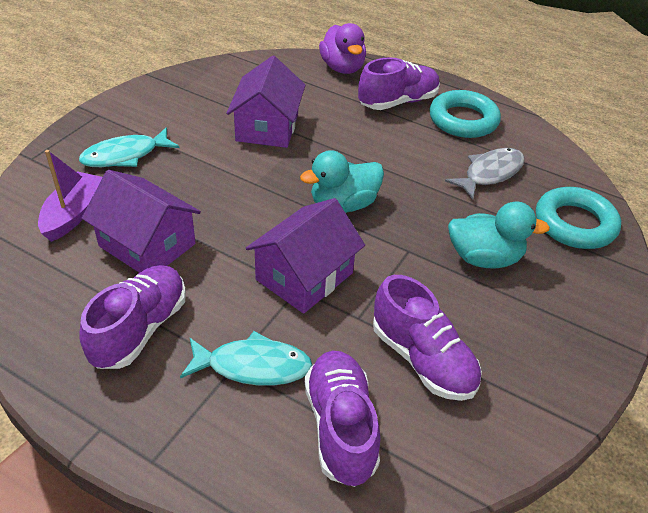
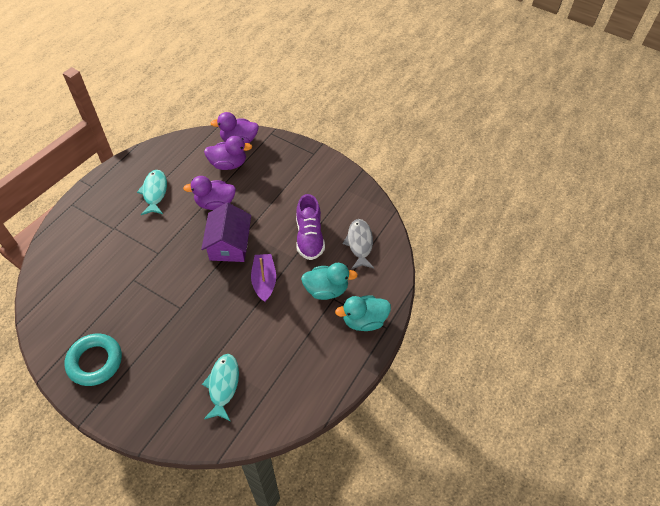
purple duck: [319,23,366,74] = 1 -> [183,176,236,210] [204,136,252,170] [210,112,259,143] = 3
purple house: [82,170,201,273] [226,56,306,148] [246,198,365,314] = 3 -> [201,203,251,262] = 1
purple shoe: [79,265,186,369] [305,351,380,487] [358,57,440,110] [373,275,482,401] = 4 -> [296,194,325,260] = 1
turquoise ring: [429,90,501,138] [536,187,621,249] = 2 -> [65,333,122,386] = 1

